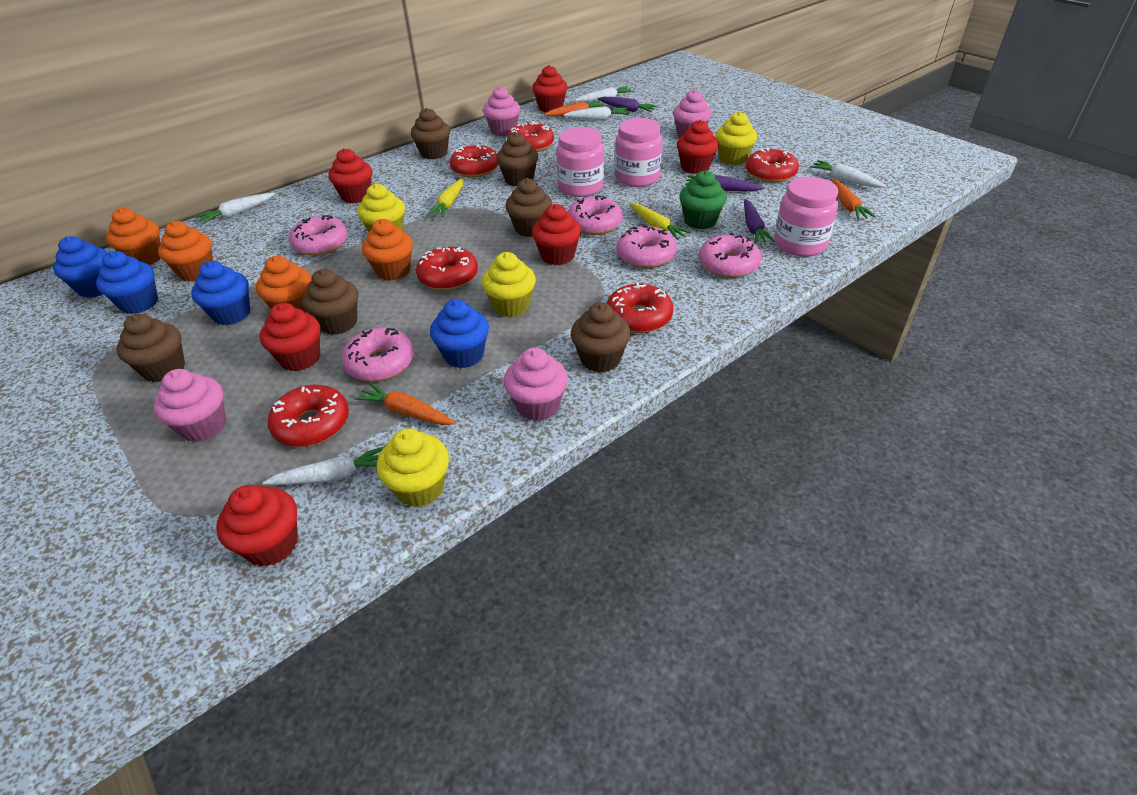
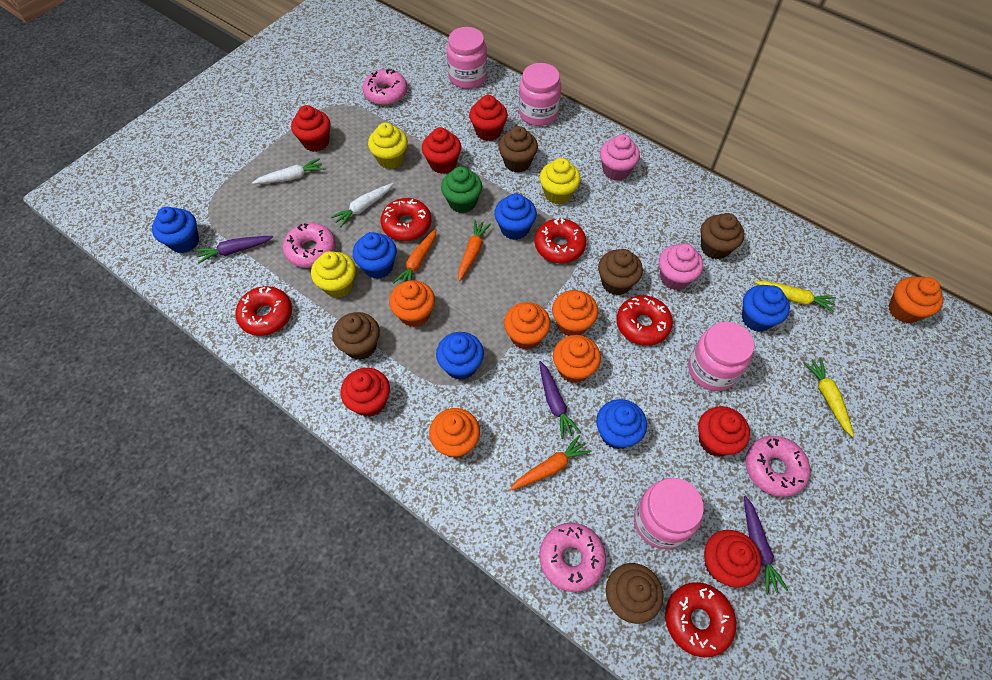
blue cupcake: [53,236,108,298] [96,251,158,314] [191,261,250,325] [430,299,489,368] = 4 -> [152,207,199,253] [353,232,397,279] [436,332,484,380] [494,193,537,240] [596,399,647,449] [742,285,790,332] = 6
brown cupcake: [117,314,185,382] [302,269,358,335] [411,108,450,160] [496,132,539,187] [506,178,552,237] [571,302,631,372] = 6 -> [332,312,380,360] [498,126,538,173] [598,249,643,295] [606,563,663,624] [701,213,745,259] = 5
orange cupcake: [106,208,161,265] [158,221,213,282] [256,256,312,313] [362,219,413,281] = 4 -> [389,280,435,327] [429,408,480,458] [504,302,551,350] [552,290,598,336] [553,335,601,383] [888,277,943,323] = 6
pink cupcake: [153,369,226,442] [483,86,520,136] [504,348,568,421] [673,89,712,138] = 4 -> [600,134,640,181] [659,244,703,290] = 2
pink donut: [289,215,348,256] [341,327,414,382] [568,196,623,235] [617,225,677,268] [699,233,762,278] = 5 -> [283,223,336,268] [363,69,407,105] [539,523,606,592] [745,436,810,497] = 4
pink jar: [556,127,604,197] [615,118,663,187] [774,177,838,256] = 3 -> [447,27,487,89] [519,63,561,126] [634,478,704,549] [688,321,754,391] = 4
red donut: [268,385,349,447] [416,246,478,290] [449,145,498,178] [507,122,554,152] [606,283,673,333] [746,148,799,183] = 6 -> [235,286,292,336] [380,198,431,241] [535,218,586,263] [616,295,673,346] [665,582,736,657] = 5
white carrot: [196,193,275,224] [263,446,385,485] [564,106,629,120] [575,86,634,102] [810,160,885,188] = 5 -> [252,158,324,184] [330,183,393,227] = 2
yellow cupcake: [358,184,405,232] [377,428,449,507] [482,252,536,317] [716,111,757,165] = 4 -> [311,251,356,298] [368,123,408,169] [540,158,581,205] = 3

